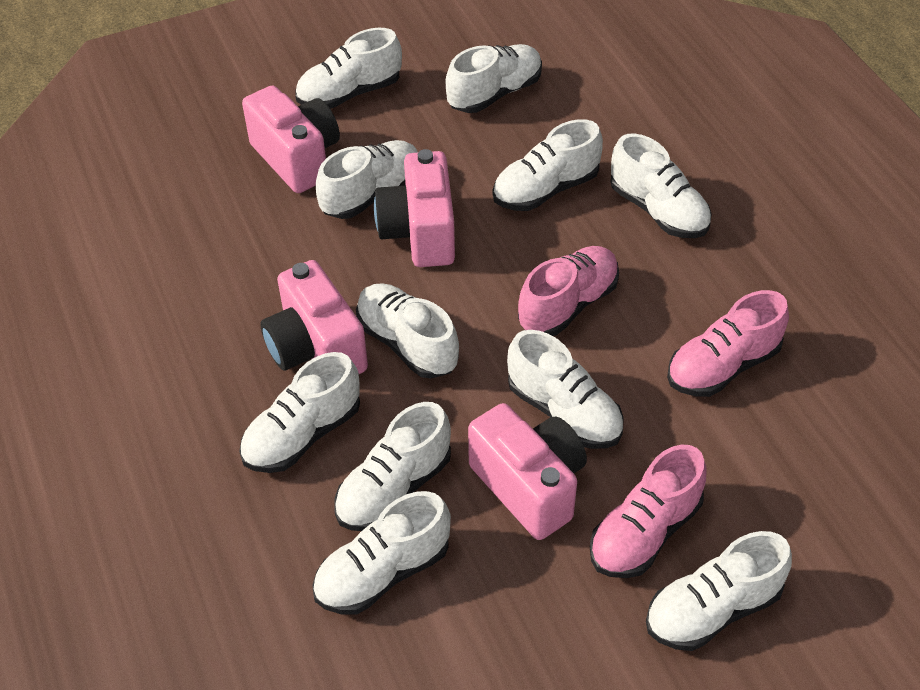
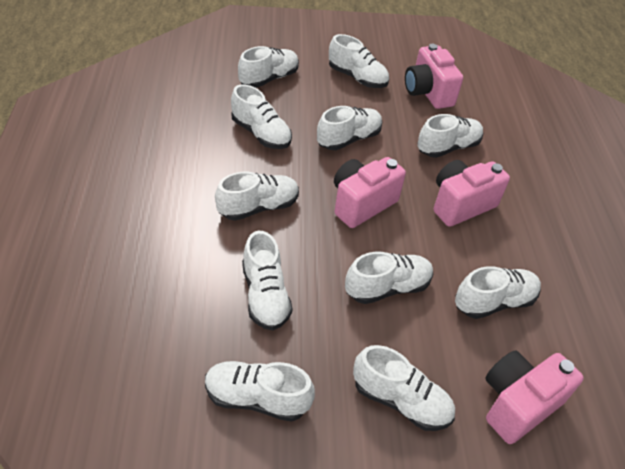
pink shoe: [518,246,619,336] [590,445,707,578] [667,290,789,397] = 3 -> none = 0

